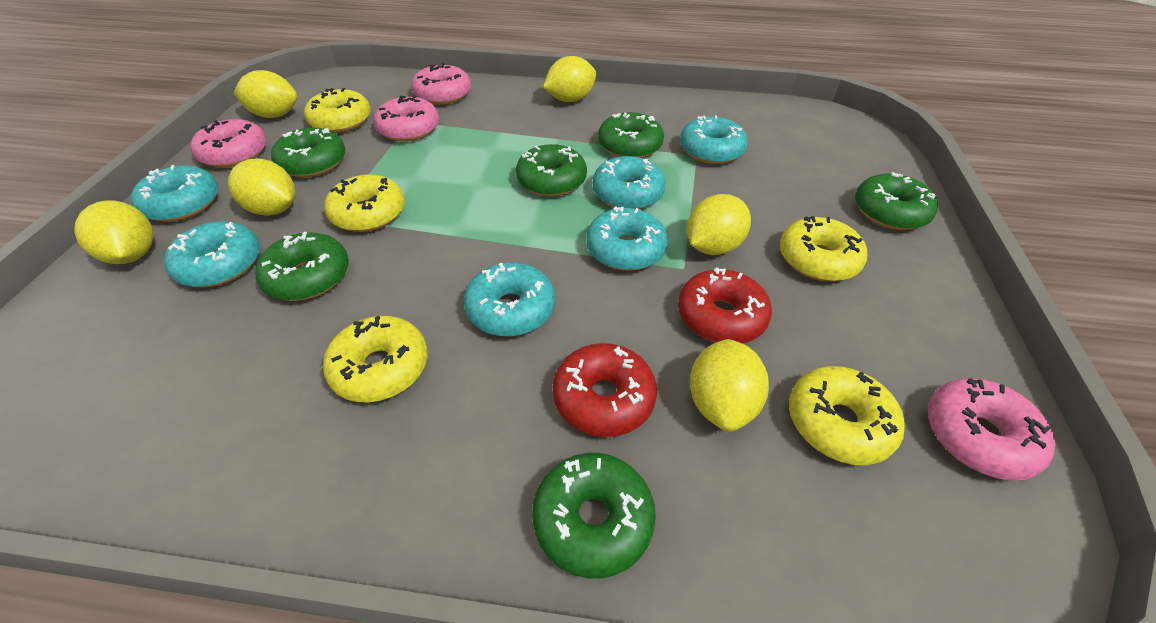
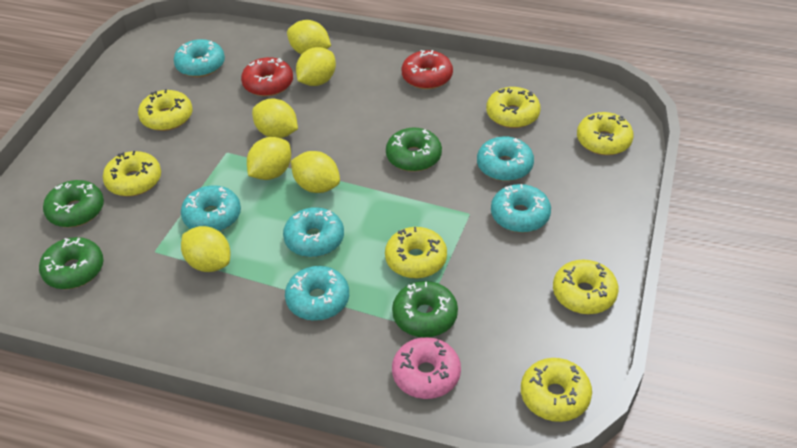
green donut: [255,232,349,301] [271,128,345,177] [516,144,587,197] [532,453,656,578] [598,112,664,158] [855,172,938,230] = 6 -> [39,237,103,289] [43,180,104,227] [386,128,442,172] [392,281,458,337] = 4
pink donut: [191,119,267,168] [373,96,439,142] [411,63,471,105] [928,378,1055,481] = 4 -> [392,337,461,399] = 1
yellow donut: [304,88,371,133] [323,316,428,403] [324,174,405,232] [780,216,867,281] [789,366,905,465] = 5 -> [103,151,161,196] [138,89,192,131] [385,227,447,278] [486,87,541,128] [521,358,592,422] [553,259,619,314] [577,112,634,155] = 7

